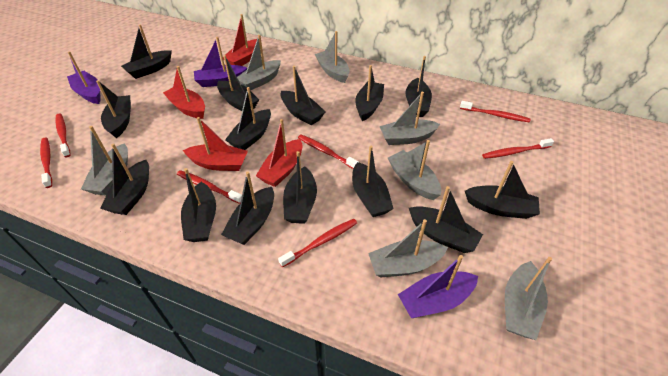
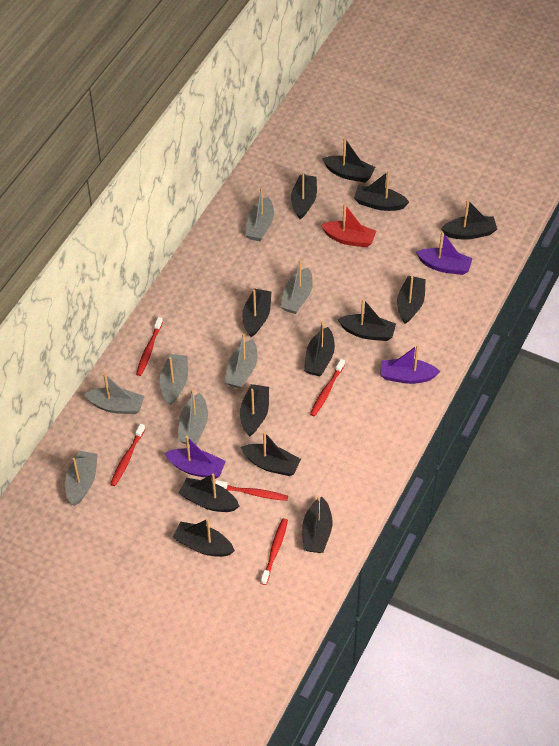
black boat: [96,80,131,138] [100,143,149,215] [121,25,172,79] [181,168,216,242] [217,55,259,111] [221,171,274,245] [225,87,271,150] [280,66,325,125] [283,151,317,224] [352,146,394,217] [355,65,384,121] [405,56,432,117] [409,186,483,253] [465,161,540,219] = 14 -> [172,518,235,557] [179,473,239,512] [240,384,269,437] [241,431,301,476] [242,288,271,337] [291,172,317,219] [302,496,332,553] [304,321,335,376] [322,138,375,183] [338,299,396,341] [354,171,409,211] [397,276,426,324] [441,200,497,240] = 13
red boat: [163,66,205,119] [183,117,248,171] [223,14,260,66] [256,119,302,187] = 4 -> [321,204,376,247] = 1
red toothbrush: [40,138,52,188] [56,114,71,157] [177,170,242,204] [278,219,357,268] [298,134,359,169] [460,101,531,123] [482,138,554,159] = 7 -> [110,423,145,486] [136,317,163,376] [215,480,288,501] [261,518,288,585] [310,359,345,417] = 5

